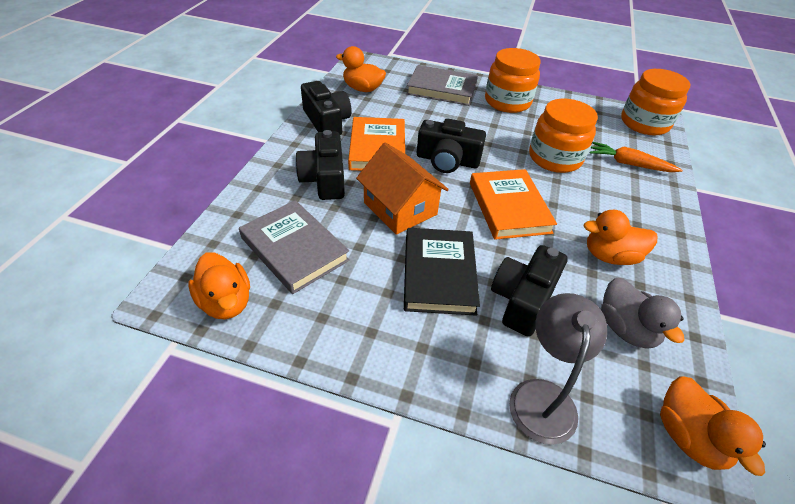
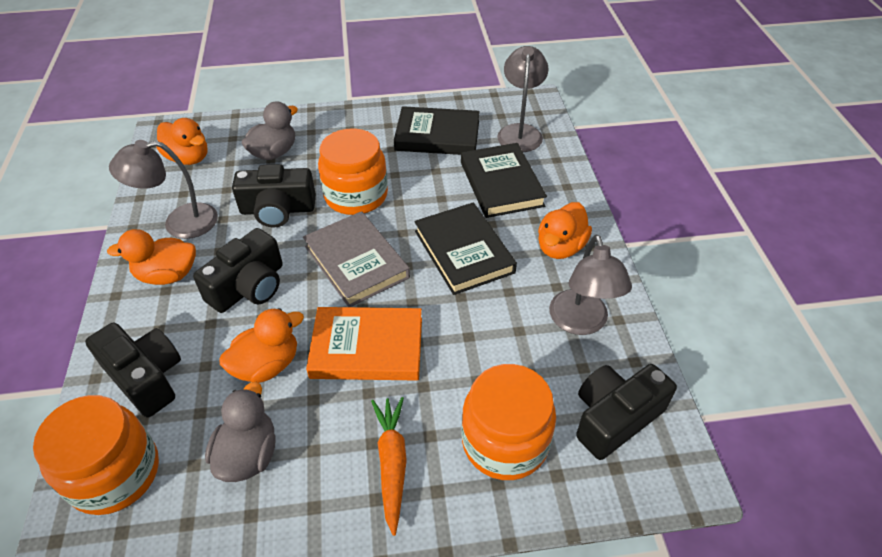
black book: [404,228,480,316] = 1 -> [394,106,480,155] [414,203,517,295] [461,143,547,218] = 3
grey book: [239,200,350,294] [406,65,478,106] = 2 -> [303,211,410,307] = 1
grey duck: [601,278,685,349] = 1 -> [205,382,276,482] [242,101,298,160] = 2
grey lamp: [509,293,607,445] = 1 -> [109,140,218,239] [497,46,549,152] [549,234,632,335] = 3
orange book: [348,117,405,171] [470,169,557,240] = 2 -> [306,307,422,381] = 1
orange house: [356,143,449,235] = 1 -> none = 0

